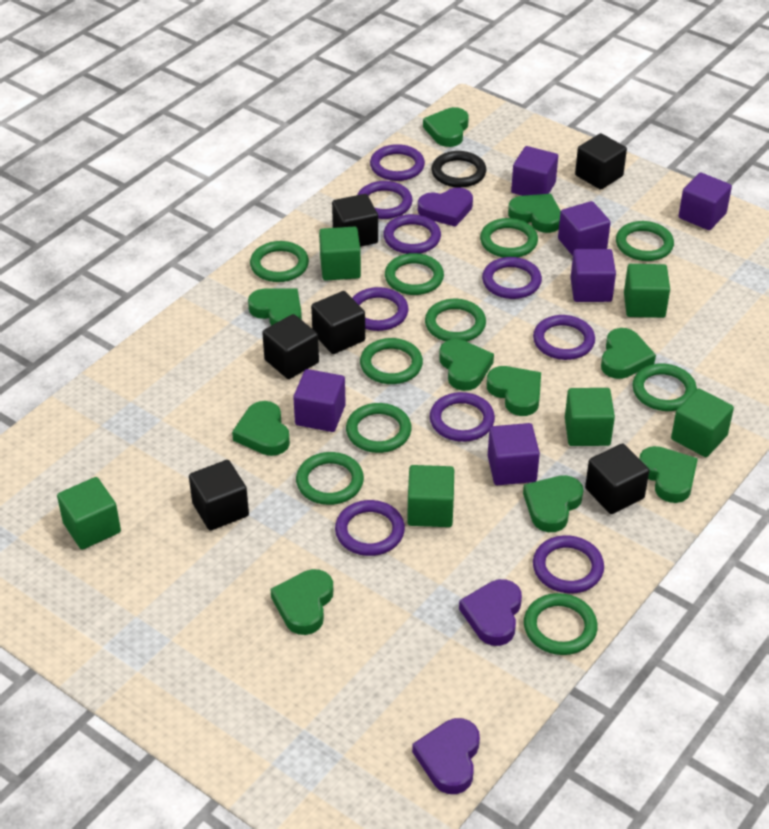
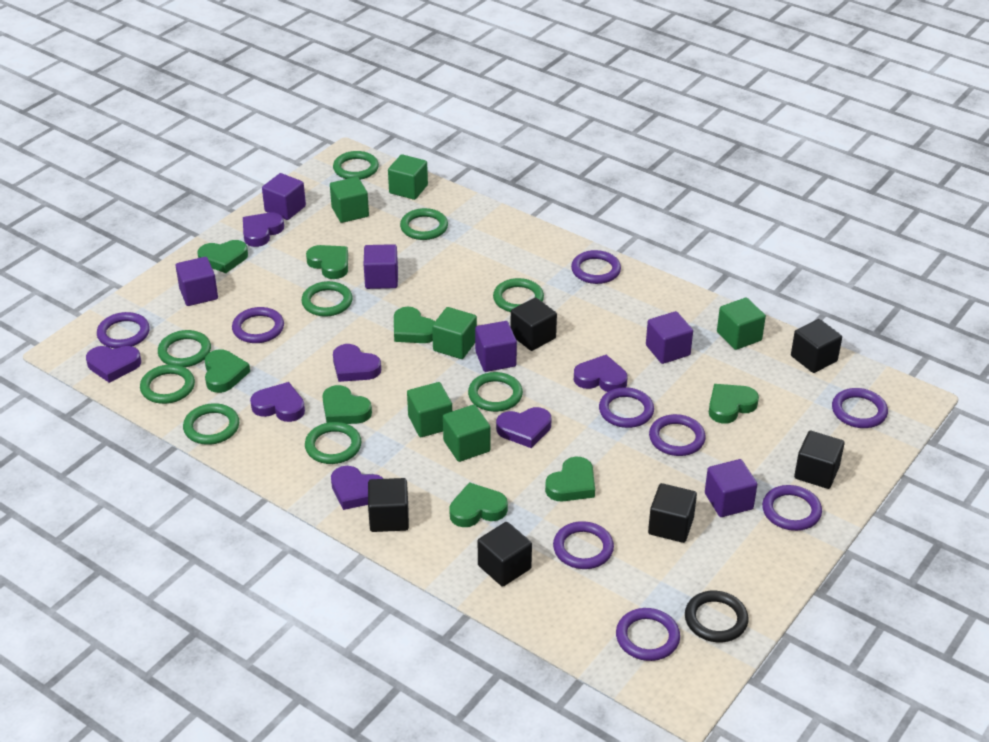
green heart: [232,401,290,456] [248,288,302,326] [270,569,333,635] [423,107,469,147] [439,339,494,391] [487,366,541,416] [508,194,561,233] [523,475,583,532] [601,328,656,379] [639,446,698,503] = 10 -> [197,240,248,273] [205,349,250,393] [306,245,348,279] [322,385,372,424] [394,307,435,343] [449,482,508,527] [545,457,595,502] [709,384,759,423] = 8
green ring: [250,241,309,282] [296,452,364,505] [346,403,412,453] [360,338,423,384] [385,253,444,295] [425,299,486,342] [480,218,538,257] [524,593,598,655] [616,221,674,261] [632,364,697,411] = 10 -> [140,364,195,404] [158,330,211,367] [183,403,239,445] [301,281,353,316] [305,422,361,464] [333,151,379,180] [400,208,448,240] [468,372,523,412] [493,278,544,312] = 9
purple heart: [412,718,480,794] [418,187,473,227] [459,579,522,646] = 3 -> [86,346,141,383] [243,213,284,247] [250,382,305,422] [331,466,384,510] [333,344,381,382] [496,407,551,448] [574,355,628,392] = 7

